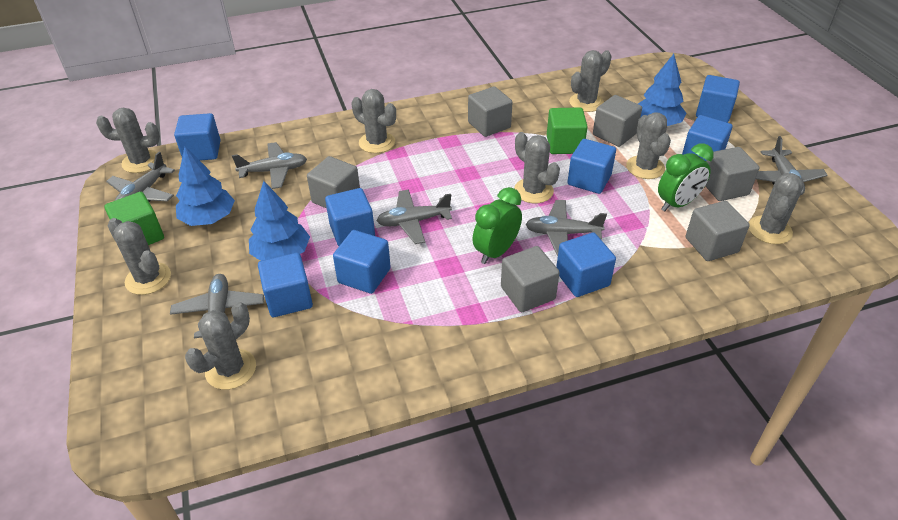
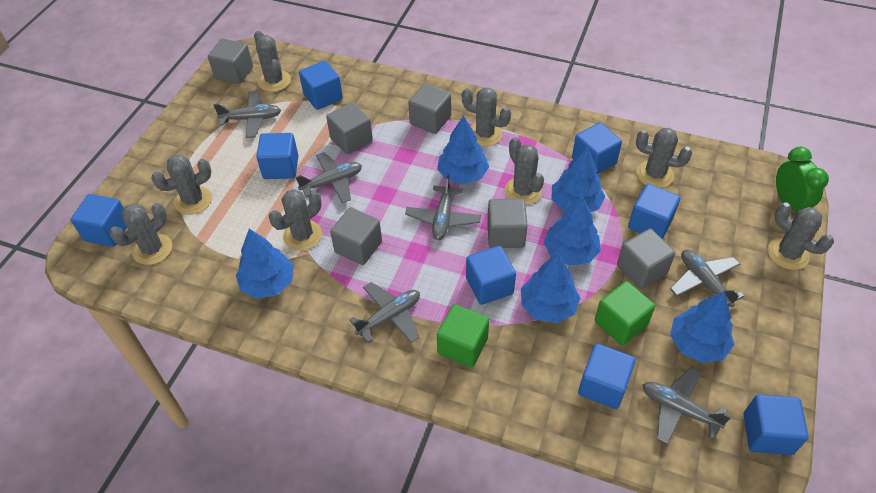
blue tree: [176,147,235,226] [249,181,310,261] [638,54,687,126] = 3 -> [236,229,294,299] [437,116,489,184] [521,252,580,323] [544,196,601,266] [551,146,605,212] [670,291,734,363] = 6
green clock: [472,187,522,264] [658,143,714,211] = 2 -> [776,147,829,214] = 1

